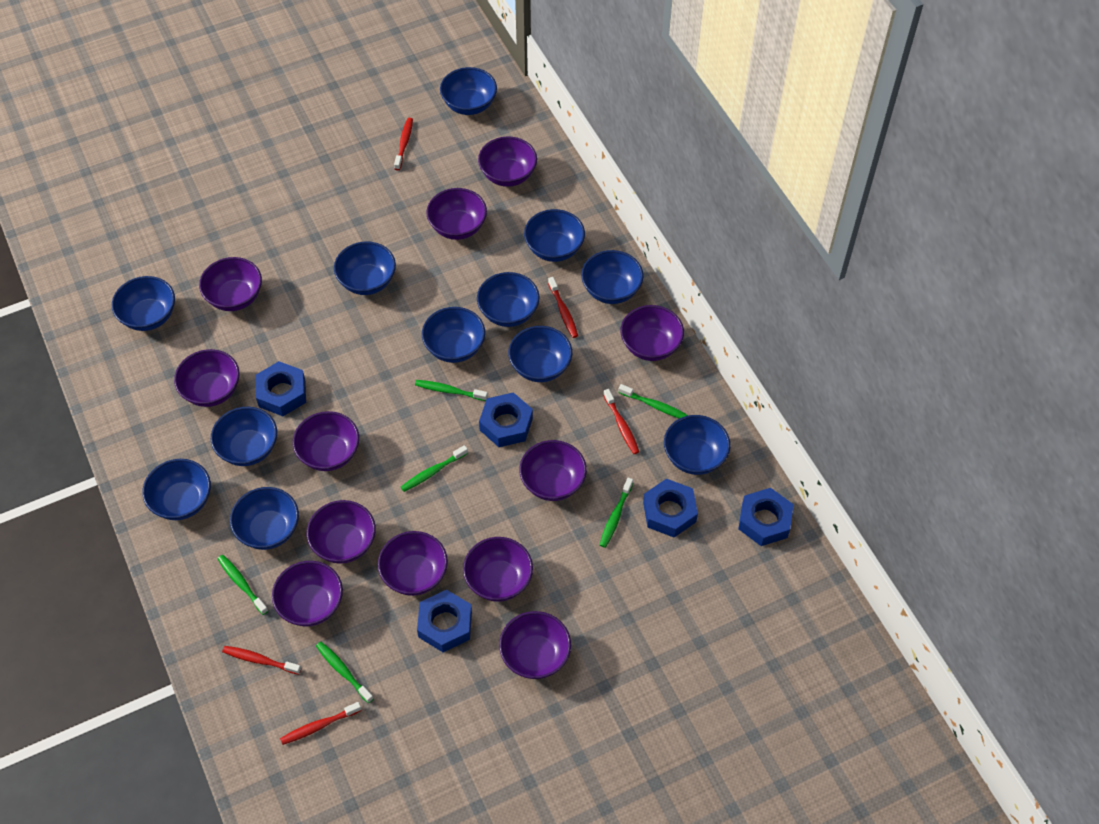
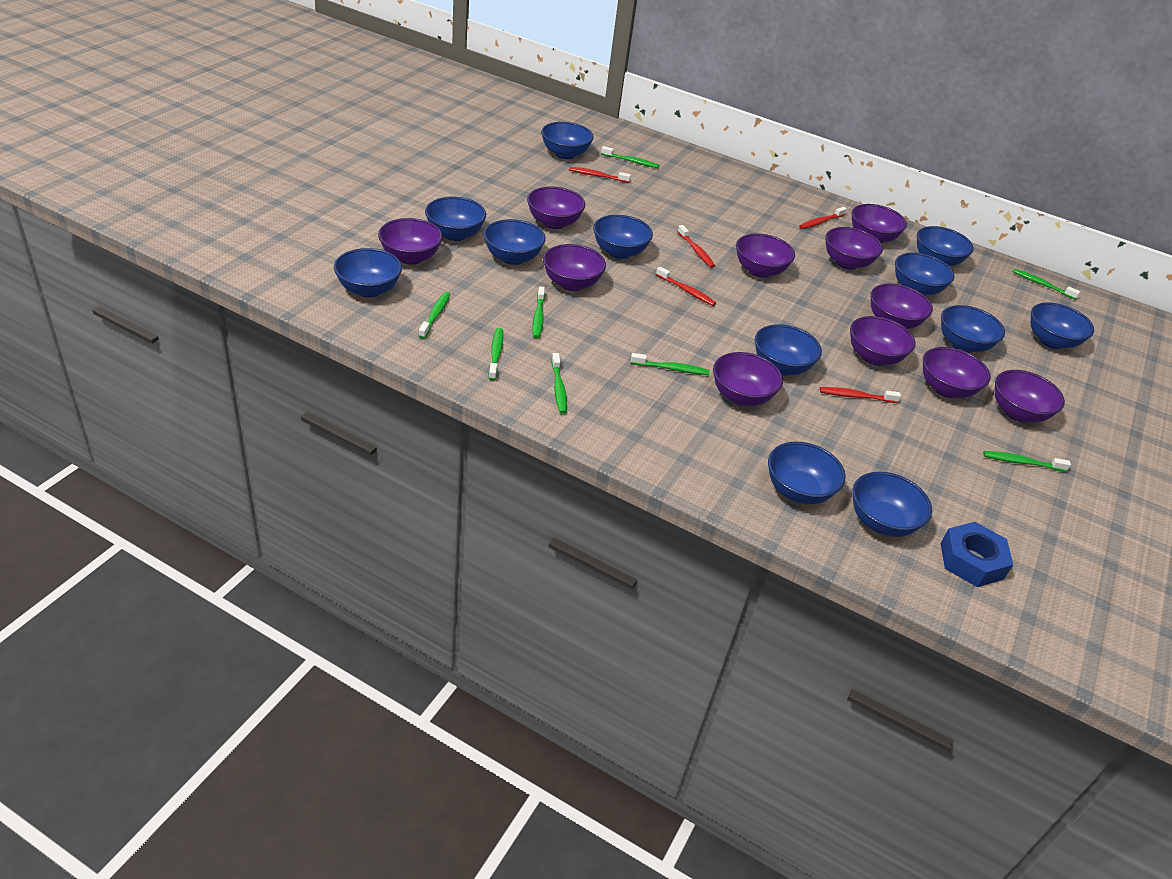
blue nut: [256,361,306,416] [417,590,472,652] [479,392,533,447] [643,479,698,537] [738,488,794,546] = 5 -> [940,522,1013,587] = 1
green toothbrush: [217,555,268,615] [316,642,374,703] [401,445,468,492] [415,380,488,401] [600,478,633,548] [618,384,689,418] = 6 -> [419,292,450,339] [489,328,503,381] [532,286,545,338] [552,353,567,414] [601,146,660,168] [631,353,710,375] [983,451,1071,472] [1012,269,1080,300] = 8
purple bowl: [174,349,240,407] [199,257,262,311] [272,561,343,626] [293,411,359,471] [307,500,376,564] [378,531,448,596] [426,188,487,240] [463,537,533,602] [478,136,537,187] [499,611,571,679] [519,440,587,501] [621,305,684,361] = 12 -> [378,218,443,265] [527,186,585,229] [543,244,606,291] [713,352,783,406] [736,234,795,278] [825,227,883,270] [850,316,916,366] [851,204,907,243] [870,283,933,329] [923,347,991,398] [995,370,1065,422] = 11

